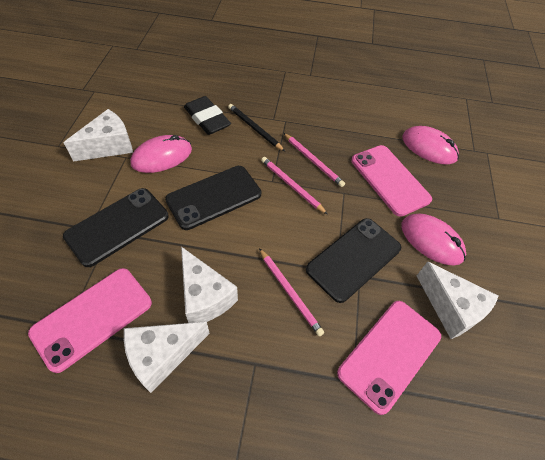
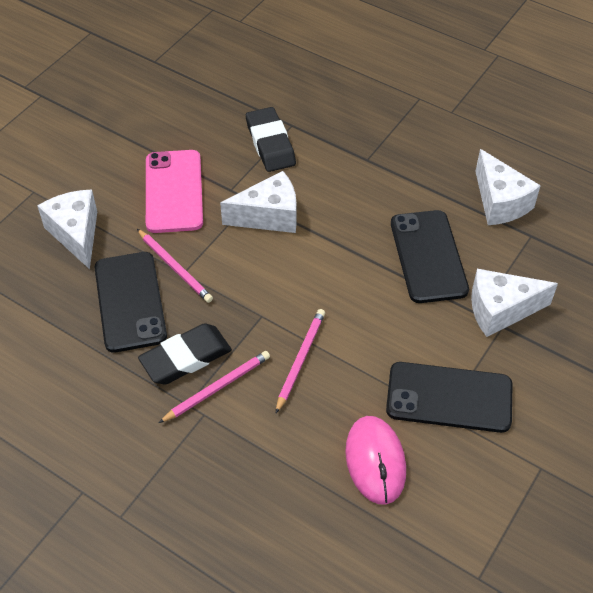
black eraser: [184,96,231,135] = 1 -> [138,323,232,385] [246,107,296,172] = 2
black pencil: [228,104,285,151] = 1 -> none = 0
pink mouse: [130,135,192,173] [401,213,466,266] [402,126,459,164] = 3 -> [345,416,406,505] = 1
pink phone: [28,268,152,373] [337,301,441,415] [351,145,432,216] = 3 -> [146,150,203,233] = 1

